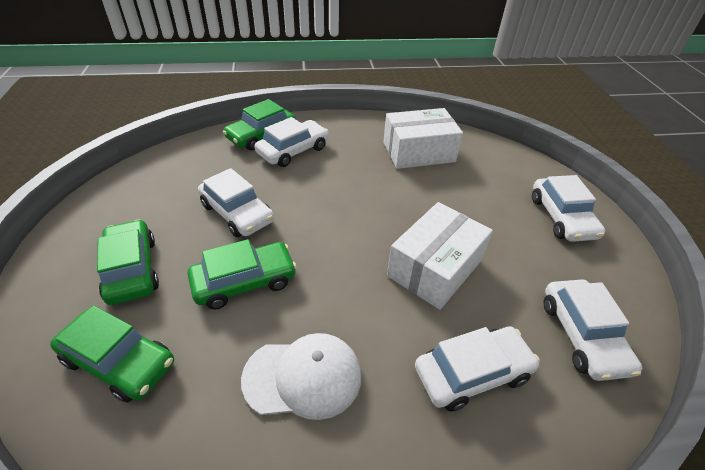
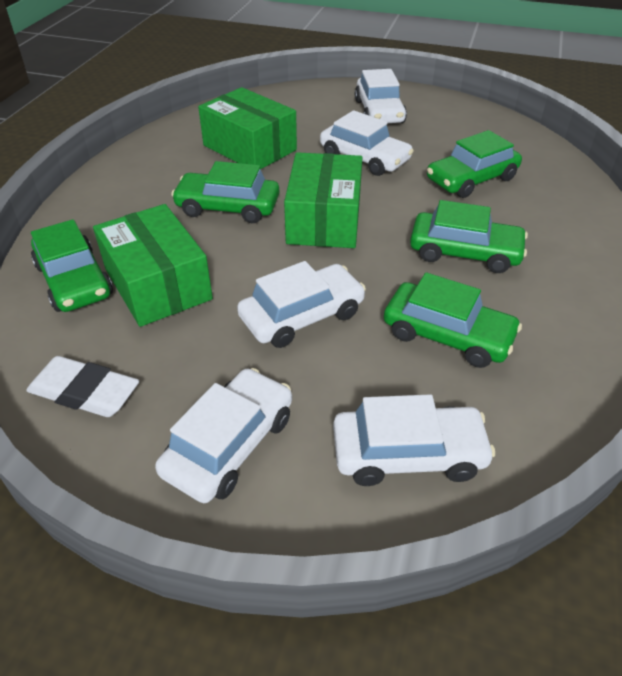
green box: none = 0 -> [93,204,213,327] [198,87,297,169] [284,152,363,248] = 3
green car: [50,305,174,403] [97,219,159,305] [188,239,297,310] [223,99,296,151] = 4 -> [31,219,113,312] [171,161,279,223] [384,272,522,368] [410,200,528,273] [427,130,522,198] = 5
white box: [383,108,463,169] [387,202,493,310] = 2 -> none = 0
white cap: [241,333,361,420] = 1 -> none = 0
white eraser: none = 0 -> [26,356,139,417] = 1

